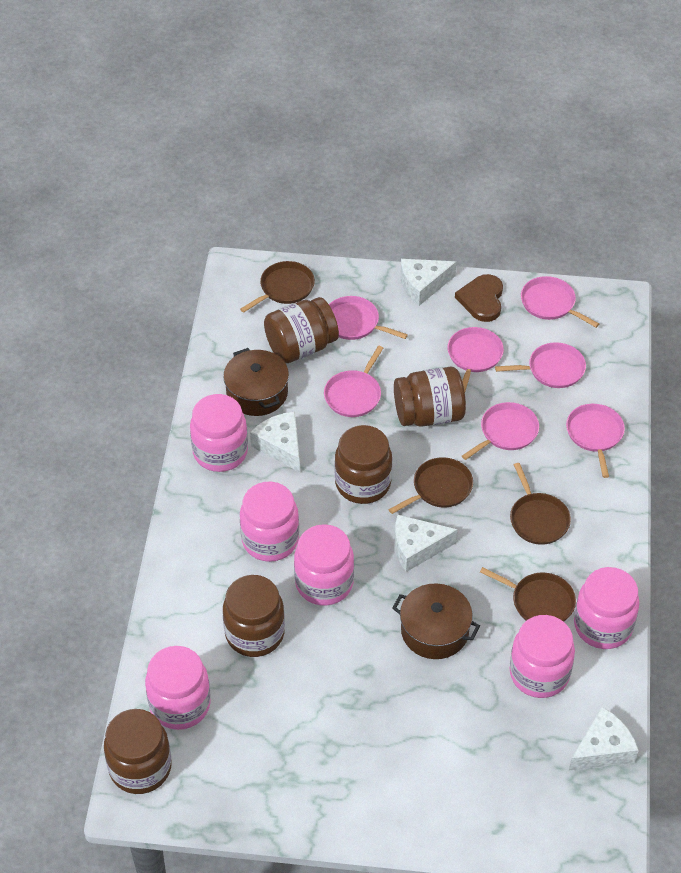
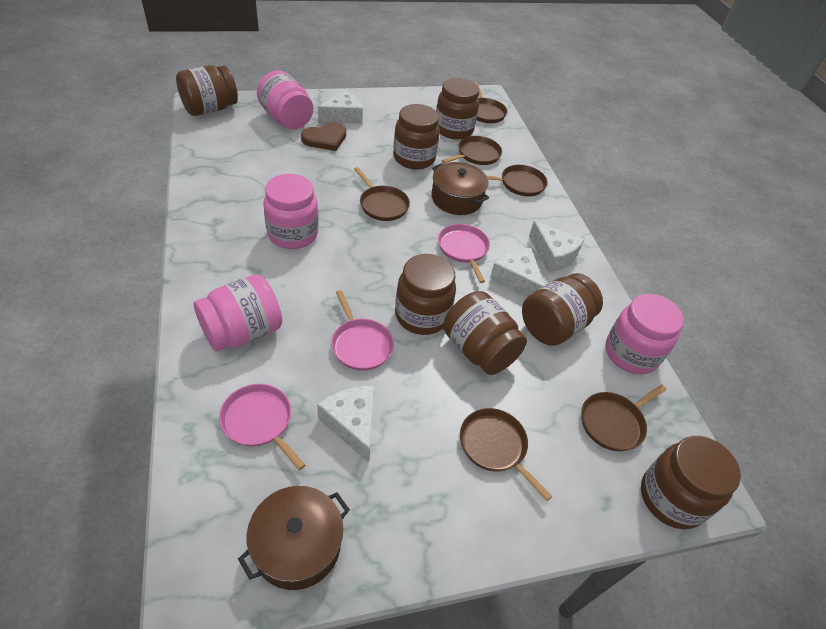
brown jar: [104,709,172,794] [223,575,285,657] [264,297,339,363] [335,425,392,504] [394,367,466,427] = 5 -> [176,65,238,116] [393,104,440,170] [395,254,456,335] [436,78,480,139] [443,291,527,375] [522,273,603,346] [641,436,741,529] = 7
brown pan: [240,261,315,313] [388,457,473,514] [480,567,576,622] [510,463,571,545] = 4 -> [354,167,410,221] [442,136,502,165] [460,408,552,501] [474,82,507,123] [487,165,548,196] [581,385,667,451] = 6
pink jar: [145,646,211,730] [190,394,248,472] [240,482,299,562] [294,524,354,605] [510,615,575,698] [574,567,639,649] = 6 -> [194,274,282,351] [257,71,313,129] [263,174,319,249] [606,294,684,375] = 4
pink pan: [324,346,383,417] [329,296,408,340] [447,327,504,392] [462,402,539,460] [495,342,586,388] [521,276,599,328] [566,404,625,478] = 7 -> [219,384,305,470] [331,290,394,371] [438,224,490,283] = 3

